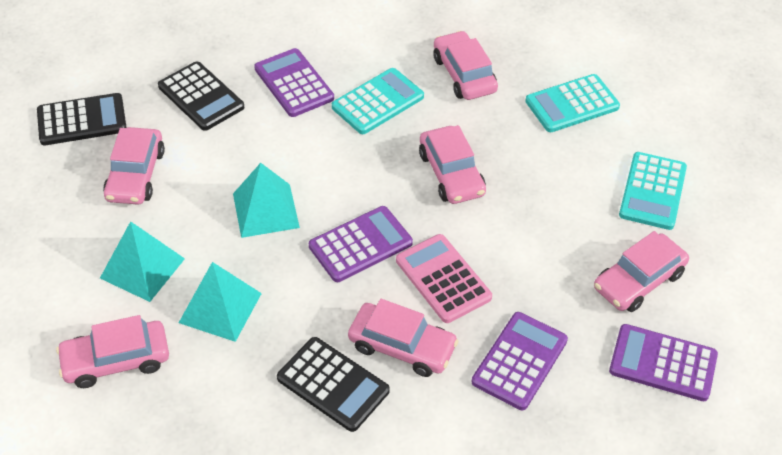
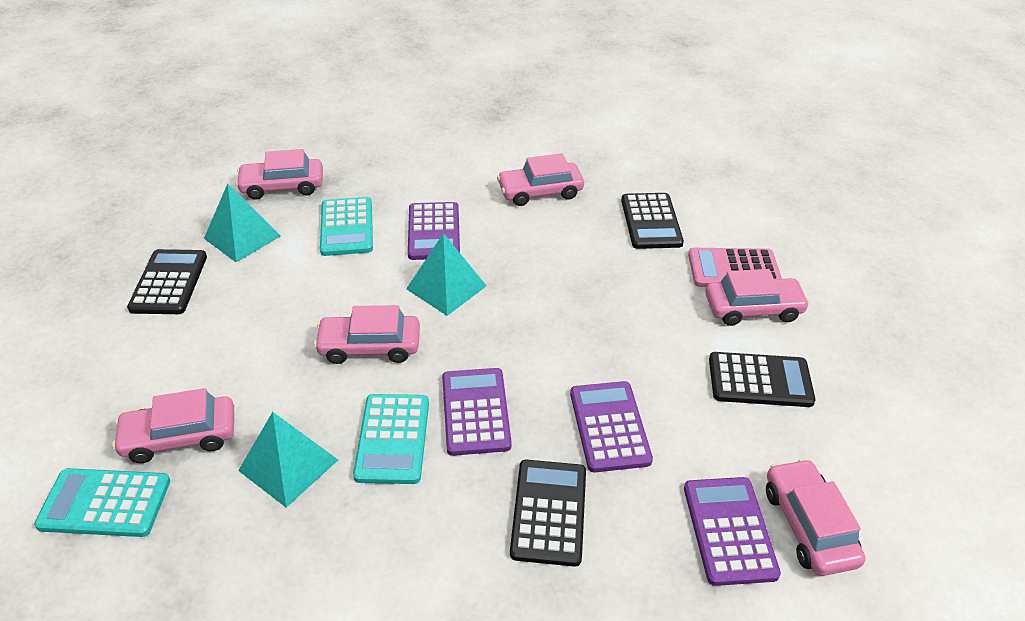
black calculator: [37,93,127,145] [158,61,244,131] [277,337,390,432] = 3 -> [127,249,207,314] [510,460,586,567] [621,193,684,249] [709,352,816,407] = 4

